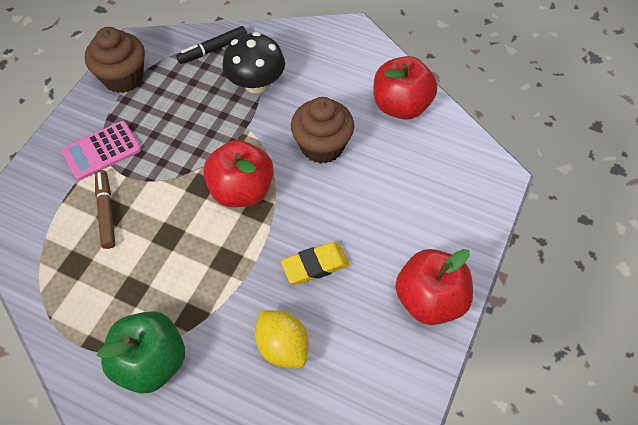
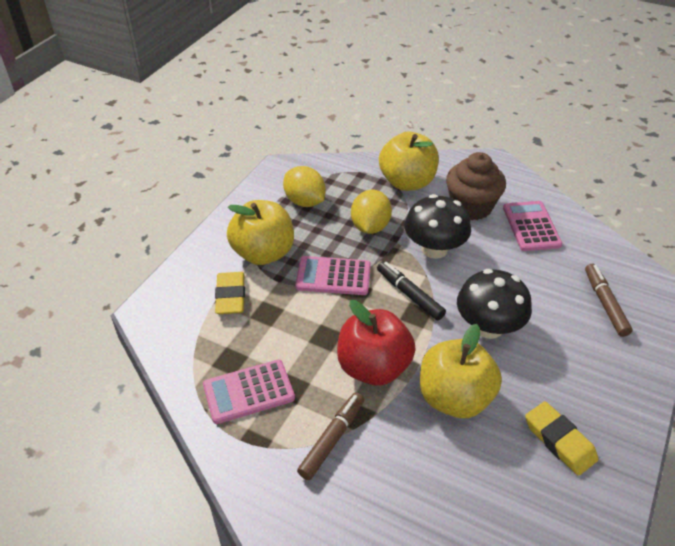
black mushroom: [222,32,285,93] = 1 -> [404,194,471,259] [457,269,532,339] = 2
brown cupcake: [85,27,145,93] [291,97,354,164] = 2 -> [446,152,506,220] = 1
brown marker: [95,170,115,249] = 1 -> [297,392,364,480] [585,264,633,337] = 2
green apple: [97,311,185,393] = 1 -> none = 0
pink calculator: [61,121,141,180] = 1 -> [203,360,295,424] [295,256,371,295] [503,201,563,251] = 3
red apple: [203,140,274,207] [374,56,438,120] [395,249,473,325] = 3 -> [337,300,416,386] = 1
yellow apple: none = 0 -> [227,200,294,265] [379,132,439,191] [420,324,502,418] = 3
yellow eraser: [281,242,350,284] = 1 -> [215,272,245,314] [525,401,598,476] = 2
yellow lemon: [255,311,309,368] = 1 -> [283,166,326,207] [351,190,392,234] = 2

